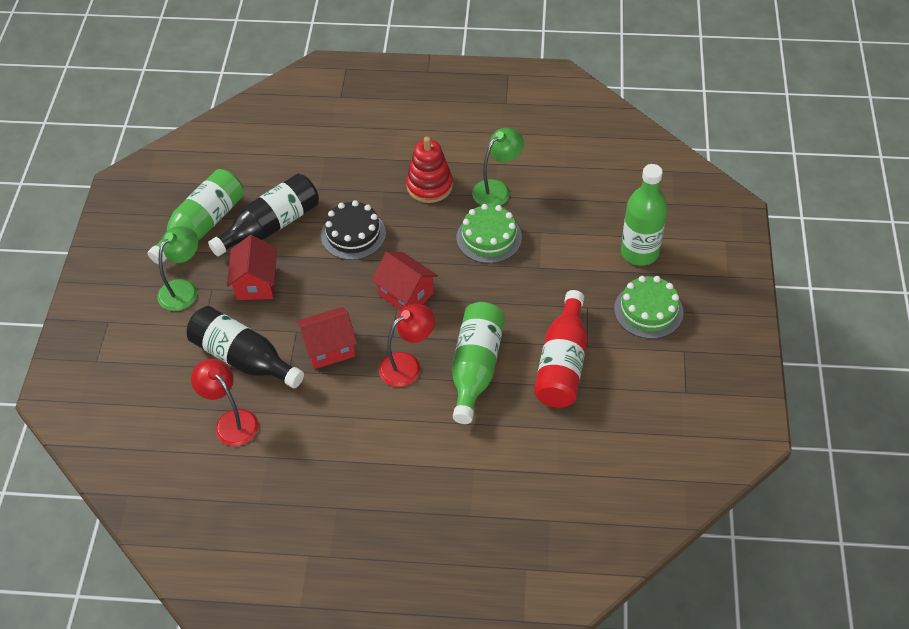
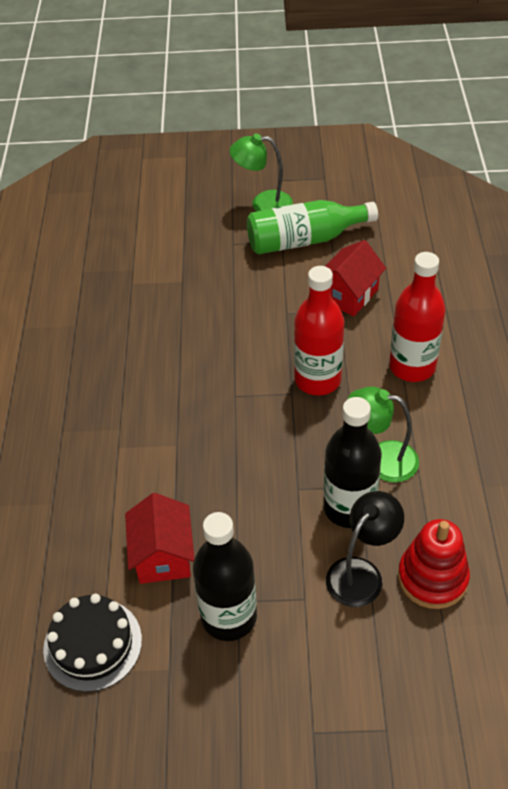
black lamp: none = 0 -> [326,491,404,607] = 1
green bottle: [148,169,244,265] [452,302,505,424] [621,164,667,266] = 3 -> [247,200,378,254] = 1
green cake: [456,204,522,263] [614,276,684,339] = 2 -> none = 0
red bottle: [534,290,587,408] = 1 -> [294,266,344,396] [389,252,446,382] = 2
red house: [227,235,277,300] [296,307,357,369] [371,252,438,310] = 3 -> [125,493,195,584] [326,240,386,316] = 2
red lamp: [191,359,259,446] [379,304,435,387] = 2 -> none = 0

